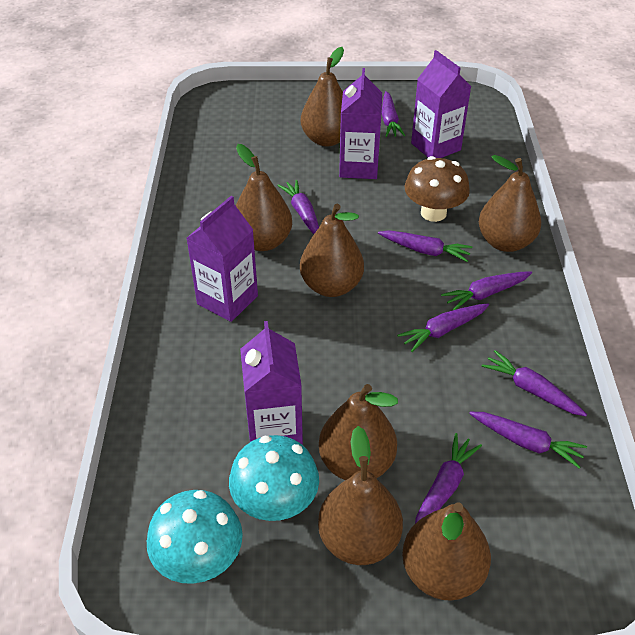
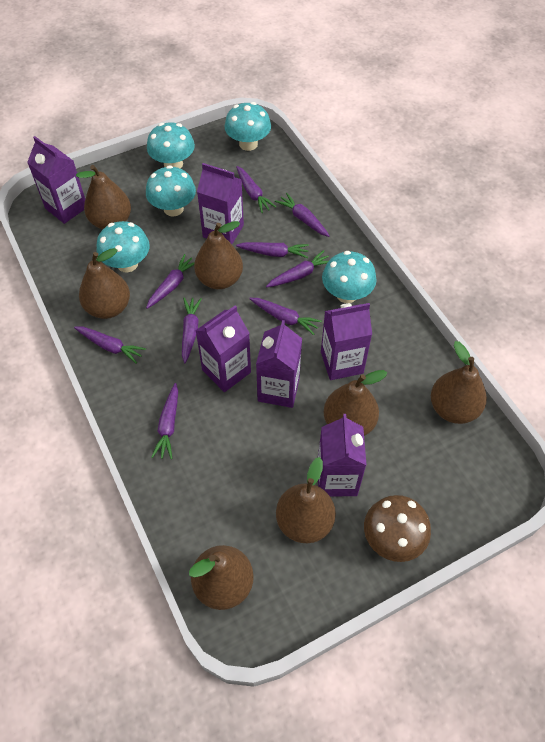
purple carrot: [277,180,319,234] [378,230,472,262] [382,91,406,137] [397,304,489,352] [415,433,482,524] [441,272,532,310] [469,412,587,469] [481,350,587,416] = 8 -> [74,326,146,364] [146,254,195,309] [151,383,178,459] [182,298,202,363] [236,166,276,213] [236,242,309,258] [249,298,322,335] [266,250,329,287] [275,193,330,237] = 9
purple carton: [186,196,258,322] [240,321,303,445] [339,68,382,179] [411,50,471,158] = 4 -> [27,136,85,224] [195,306,251,392] [197,163,244,244] [256,320,302,408] [318,414,366,496] [321,303,372,380] = 6
turquoise mushroom: [147,490,243,584] [229,435,319,521] = 2 -> [96,221,150,273] [146,165,196,217] [147,123,195,169] [224,102,271,151] [322,251,377,303] = 5

